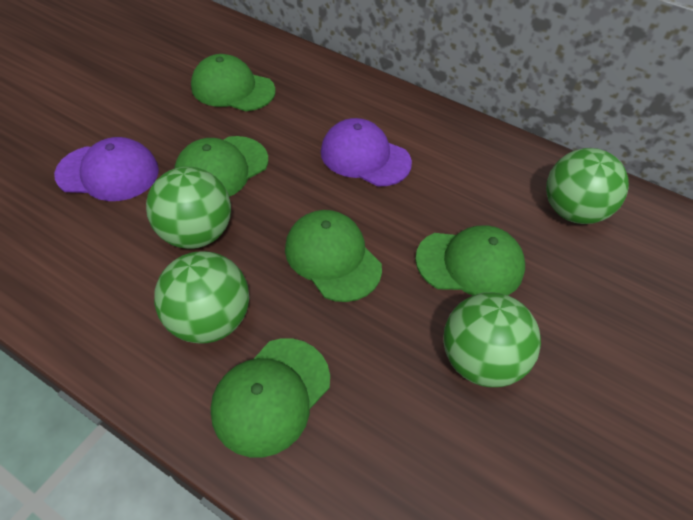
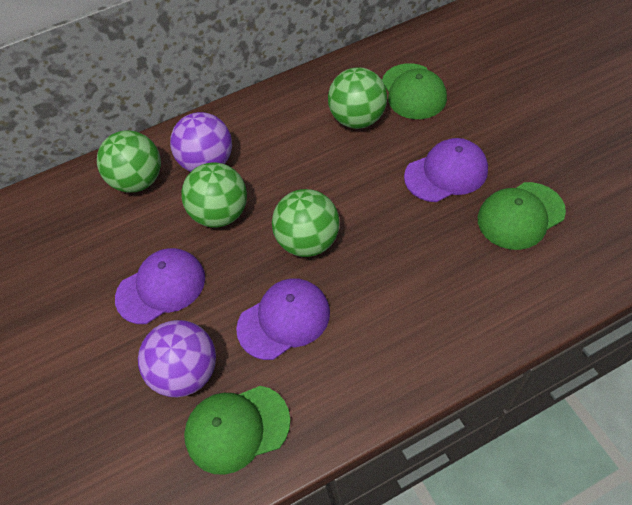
green cap: [174,136,268,197] [191,54,276,111] [211,338,330,458] [285,210,382,302] [415,225,525,296] = 5 -> [184,386,291,475] [382,63,447,119] [478,182,566,250] = 3
purple ball: none = 0 -> [138,320,216,397] [170,112,232,172] = 2
purple cap: [54,137,159,201] [321,118,412,186] = 2 -> [115,248,205,324] [236,278,330,360] [404,138,488,202] = 3

